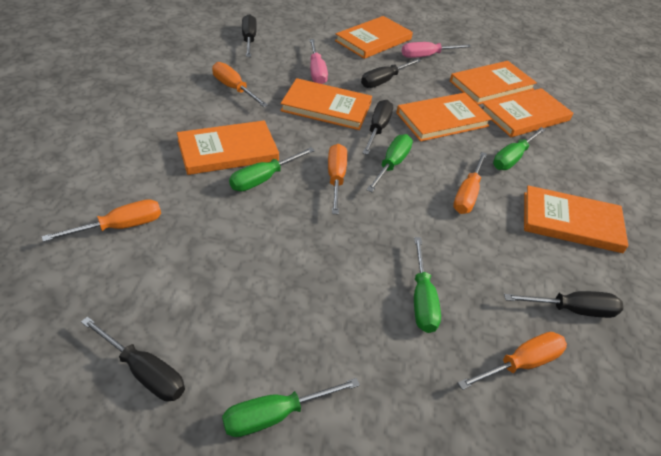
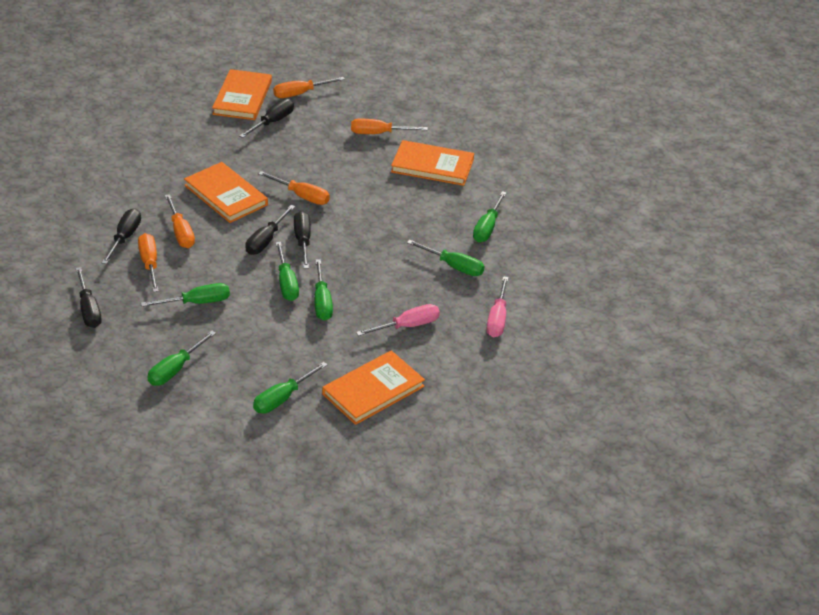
green screwdriver: [222,378,360,437] [229,147,315,191] [366,134,413,192] [414,237,441,333] [493,127,546,170] = 5 -> [141,283,230,307] [148,331,216,386] [253,362,328,413] [275,242,299,301] [315,259,333,321] [407,240,484,276] [473,191,507,242] = 7
orange book: [177,121,279,175] [280,78,372,130] [335,16,413,59] [396,93,492,142] [450,61,537,105] [482,88,573,137] [524,185,628,253] = 7 -> [184,162,268,223] [212,69,272,120] [322,350,425,425] [391,140,474,186] = 4

